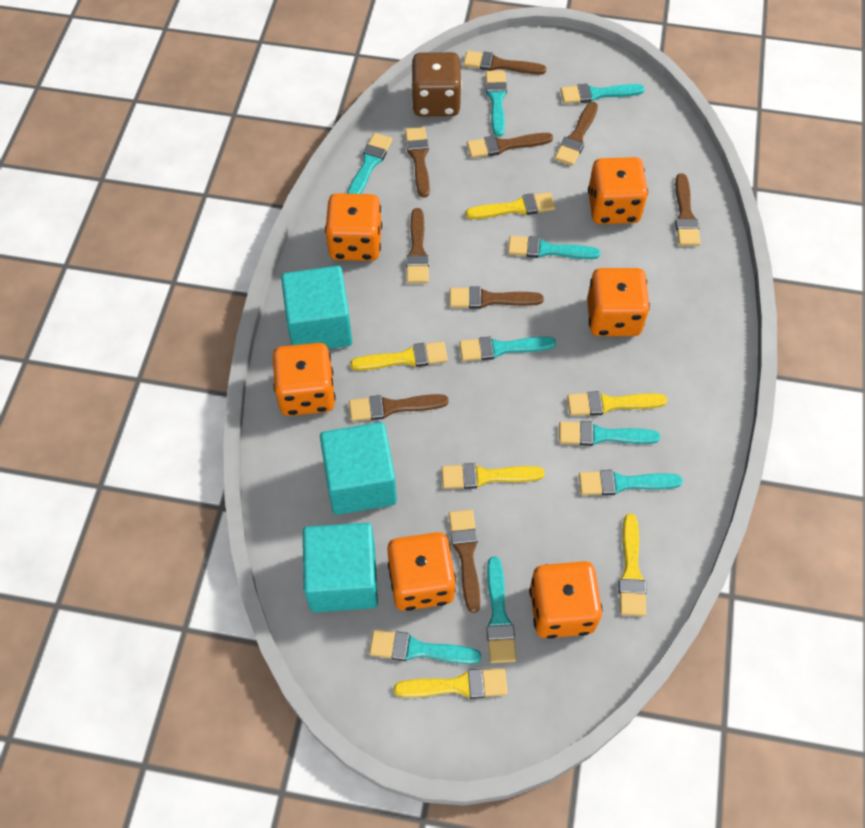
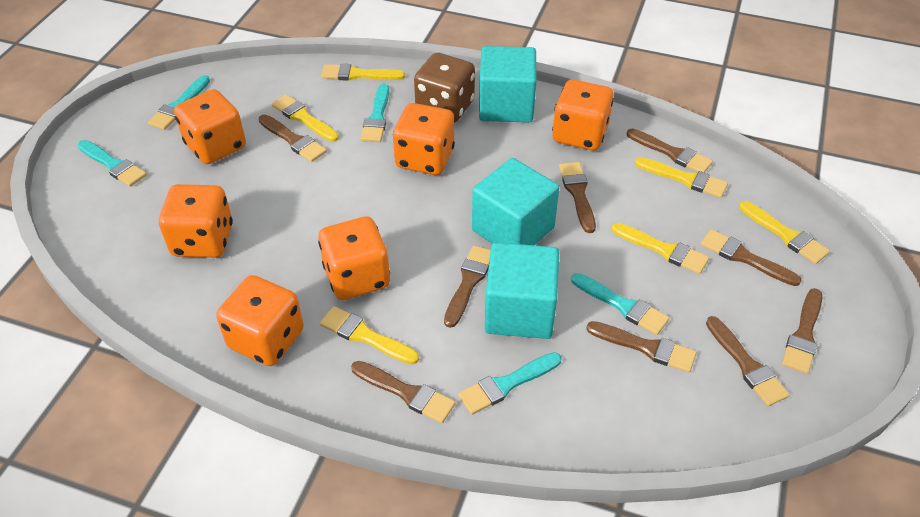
turquoise brush: [347,133,393,194] [369,630,481,664] [459,337,556,361] [486,71,507,137] [486,556,516,663] [508,236,600,259] [559,421,660,446] [560,84,645,104] [579,470,683,496] = 9 -> [78,140,147,187] [148,75,210,130] [360,84,389,142] [458,352,562,415] [571,273,669,335] = 5

